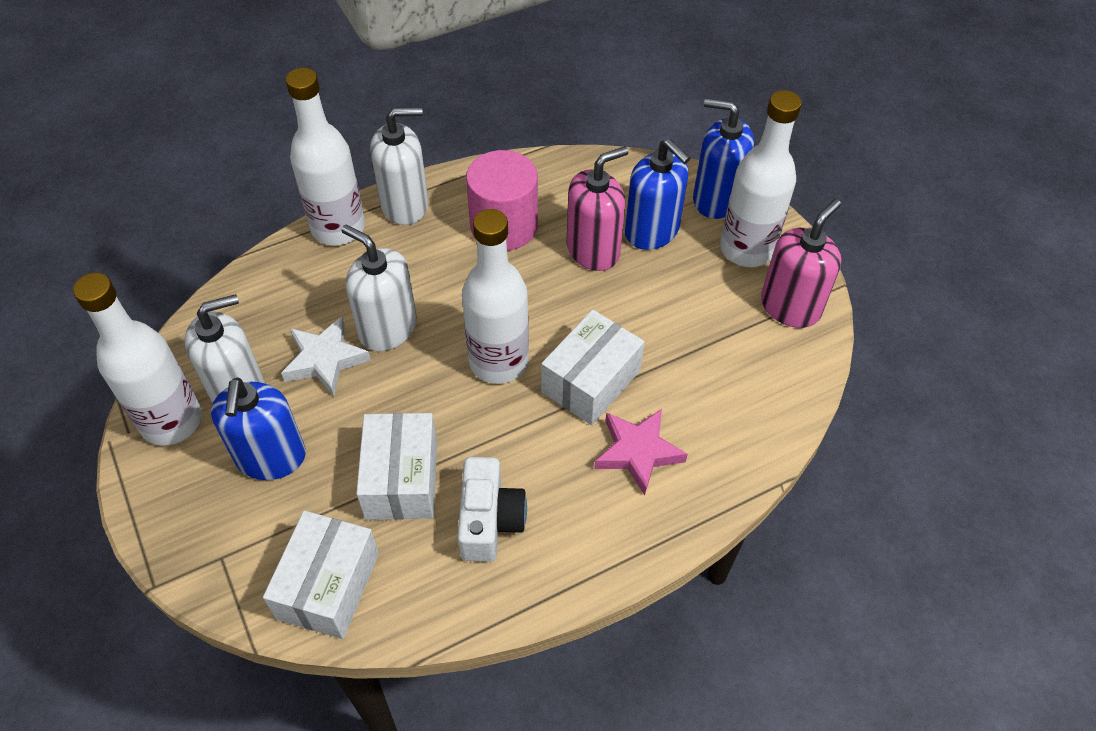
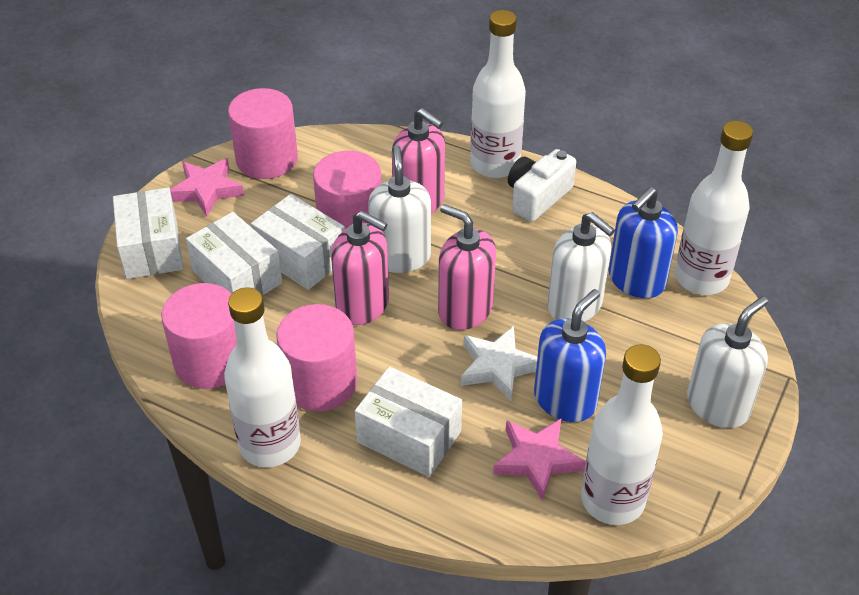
blue soap dispenser: [211,377,306,480] [625,139,690,250] [693,98,754,219] = 3 -> [534,289,606,422] [609,187,678,298] = 2
pink cylinder: [466,150,538,251] = 1 -> [161,283,237,389] [228,88,298,179] [276,304,357,412] [313,151,382,229] = 4
pink soap dispenser: [567,146,628,271] [761,199,841,328] = 2 -> [331,211,389,325] [392,108,445,213] [438,204,496,330] = 3
pink star: [594,409,688,495] = 1 -> [170,158,244,217] [493,418,586,501] = 2
white box: [263,510,379,639] [356,413,437,520] [541,309,645,425] = 3 -> [113,187,183,279] [186,212,282,296] [251,194,345,290] [355,366,462,477] = 4

